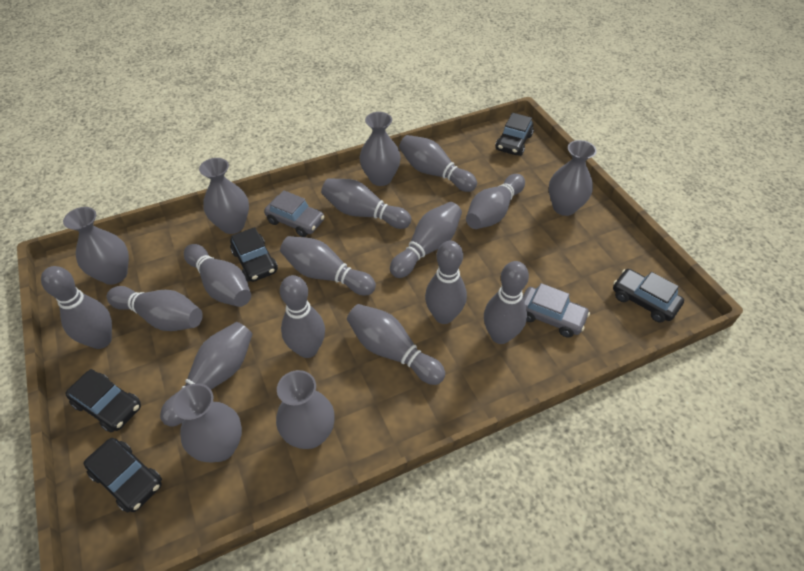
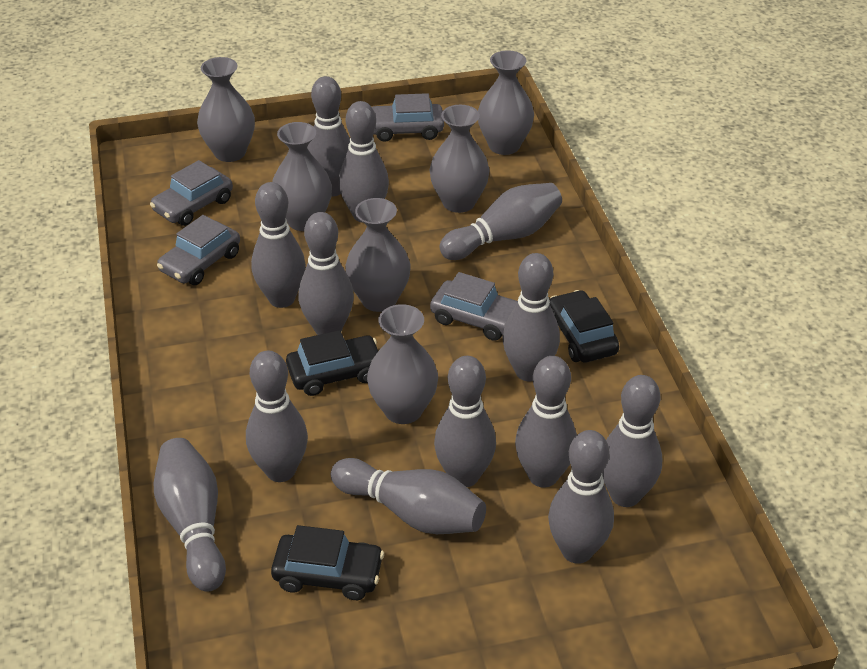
black car: [65,369,141,433] [84,438,162,513] [230,227,278,282] [495,113,534,156] [613,269,684,323] = 5 -> [271,525,384,600] [286,330,378,396] [549,290,619,363] = 3
grey car: [264,190,325,237] [523,283,590,338] = 2 -> [150,160,233,226] [157,215,240,285] [372,93,444,142] [430,272,518,341] = 4

